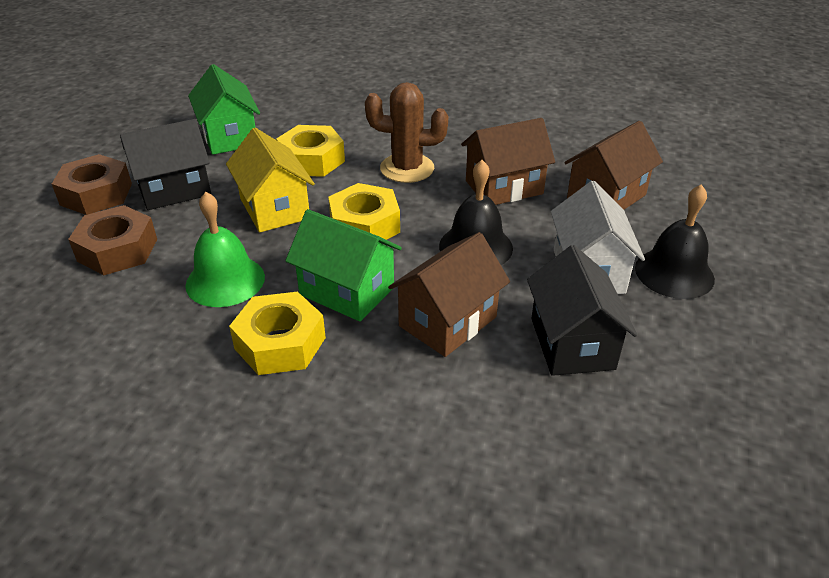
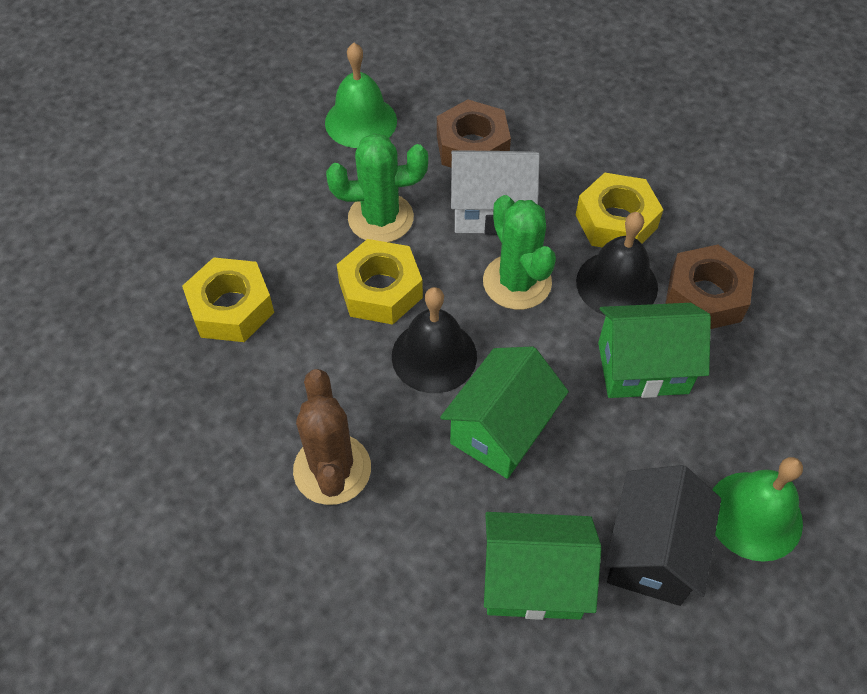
black house: [120,119,211,210] [527,245,637,376] = 2 -> [605,465,721,606] = 1
brown house: [388,232,510,357] [461,118,555,205] [564,121,663,210] = 3 -> none = 0
green bell: [185,192,265,307] = 1 -> [325,43,397,148] [712,457,803,562] = 2
green cactus: none = 0 -> [326,133,428,242] [483,195,556,310] = 2
green house: [188,64,260,155] [285,209,402,322] = 2 -> [440,346,569,479] [484,512,601,620] [598,303,711,398] = 3
yellow house: [226,128,315,233] = 1 -> none = 0

